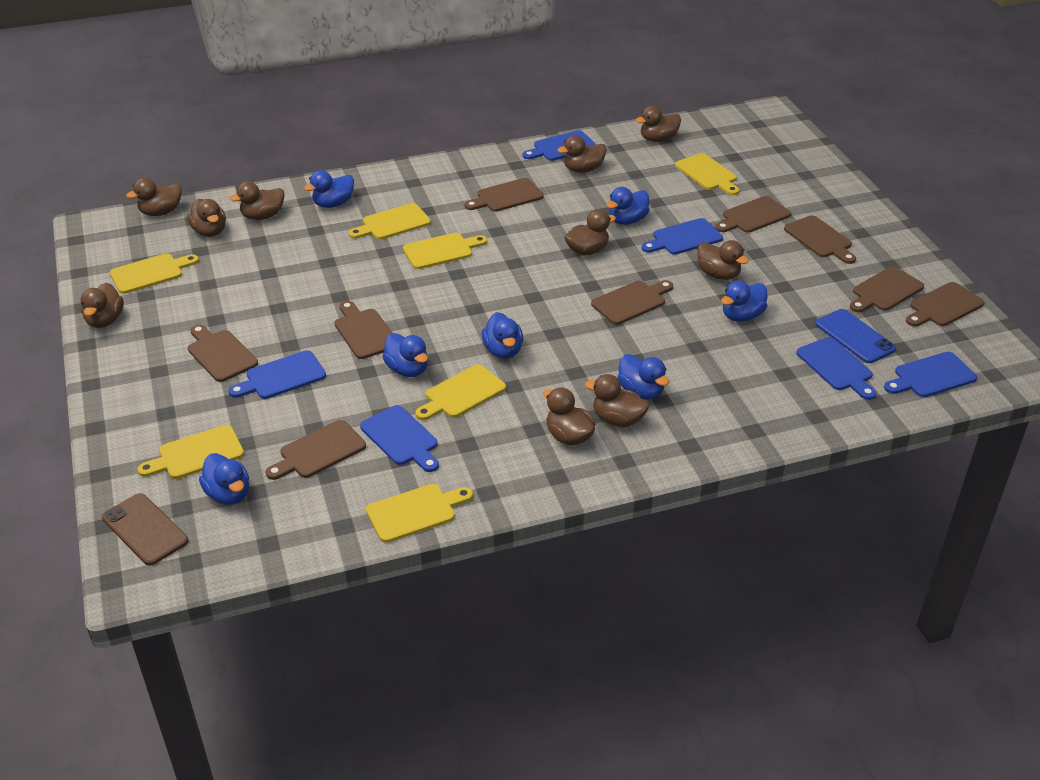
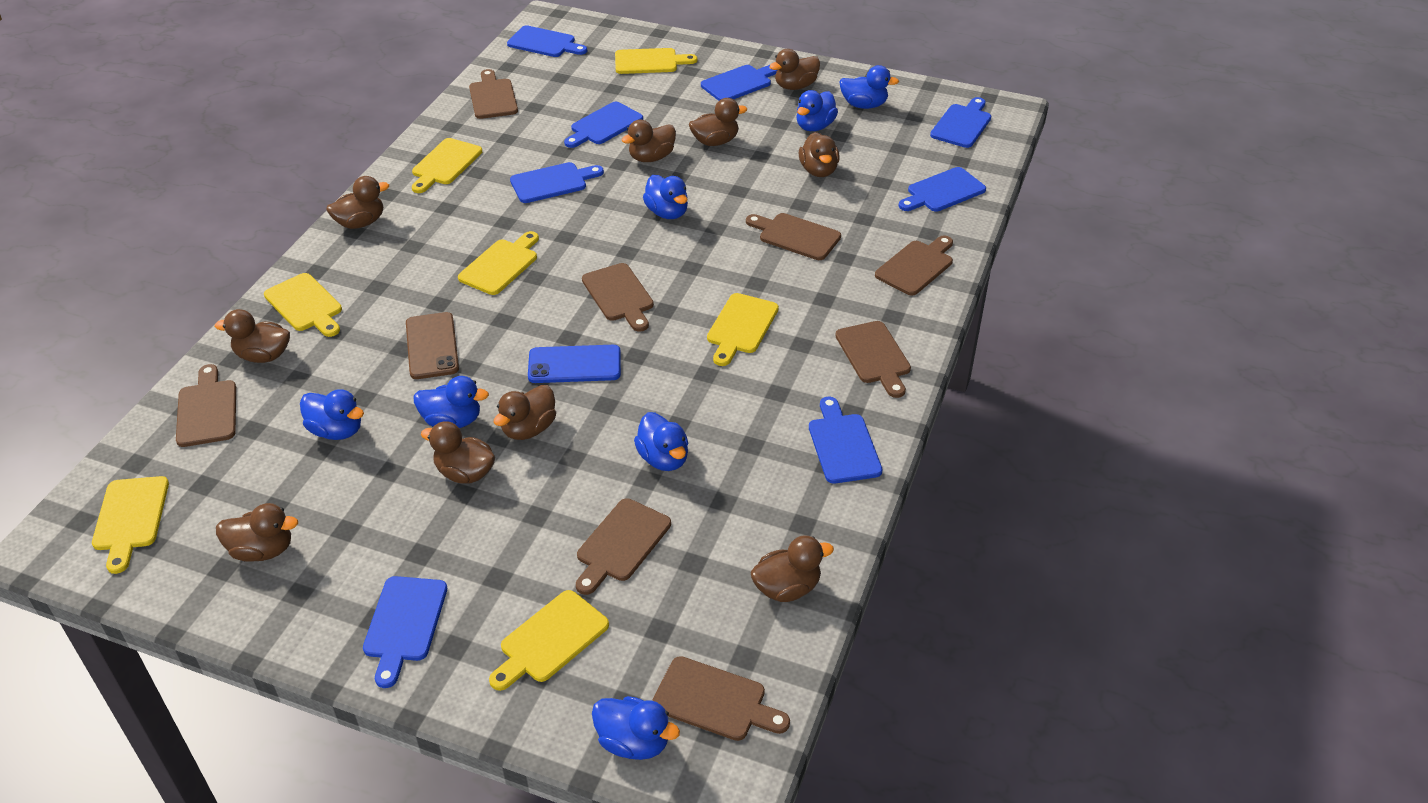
blue cutting board: [228,350,326,399] [360,405,439,472] [523,130,596,161] [642,218,723,255] [796,337,876,400] [884,352,977,397] = 6 -> [363,576,447,688] [507,25,587,57] [510,162,604,203] [564,102,643,148] [701,65,777,101] [809,397,882,484] [899,167,986,211] [930,97,991,148] = 8
brown cutting board: [188,324,258,382] [266,420,366,480] [334,301,392,359] [465,178,544,212] [591,280,673,325] [715,196,791,233] [784,215,856,264] [850,267,924,312] [906,282,985,327] = 9 -> [176,364,236,447] [469,69,518,119] [576,498,671,595] [582,263,654,332] [652,656,790,741] [746,213,841,260] [835,321,911,398] [875,235,953,296] = 8

